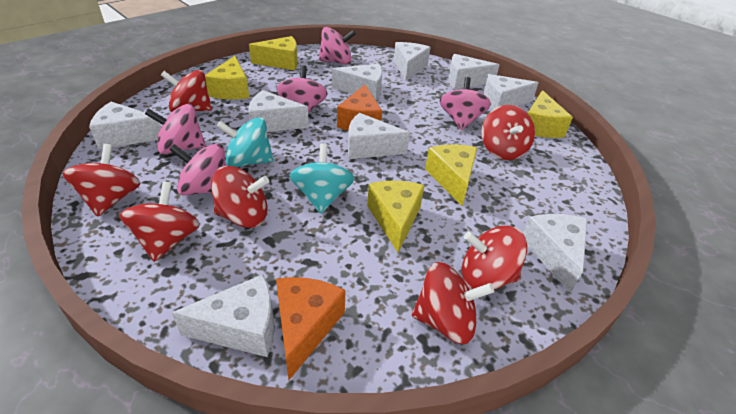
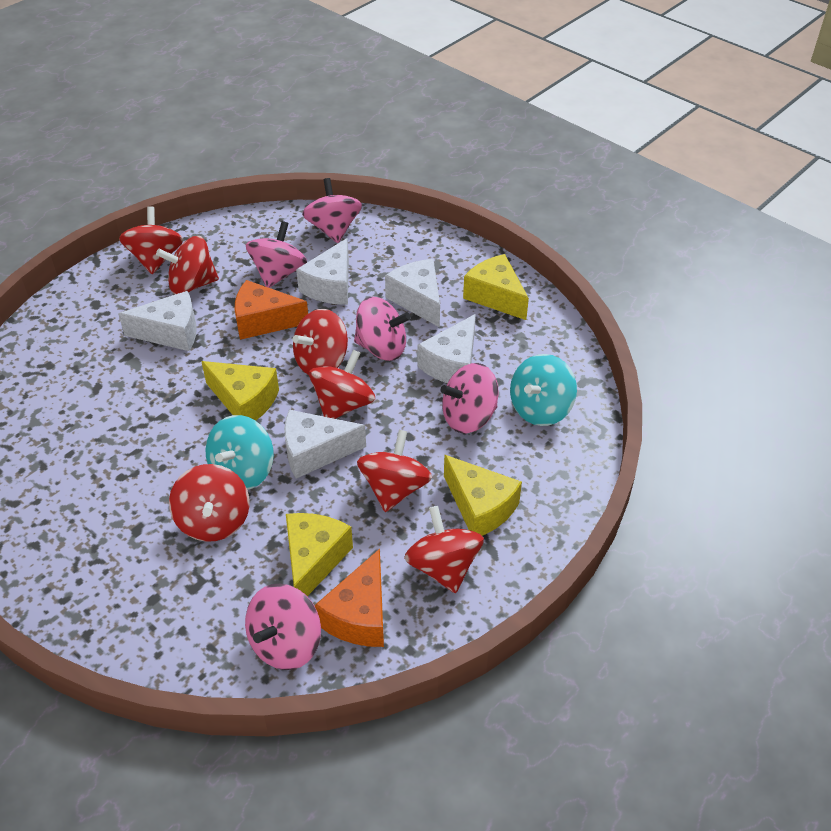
white cheese: [89,102,161,149] [172,274,274,357] [248,90,309,132] [332,64,382,101] [348,113,410,159] [394,42,431,81] [448,54,499,89] [483,74,539,110] [523,214,587,293] = 9 -> [118,291,197,351] [284,410,366,479] [296,238,349,305] [385,259,440,327] [418,314,476,383] = 5
yellow cheese: [205,56,249,99] [249,36,298,70] [367,181,424,253] [425,145,478,206] [528,90,573,138] = 5 -> [201,361,279,421] [286,513,353,596] [444,455,522,536] [463,254,529,320] = 4

